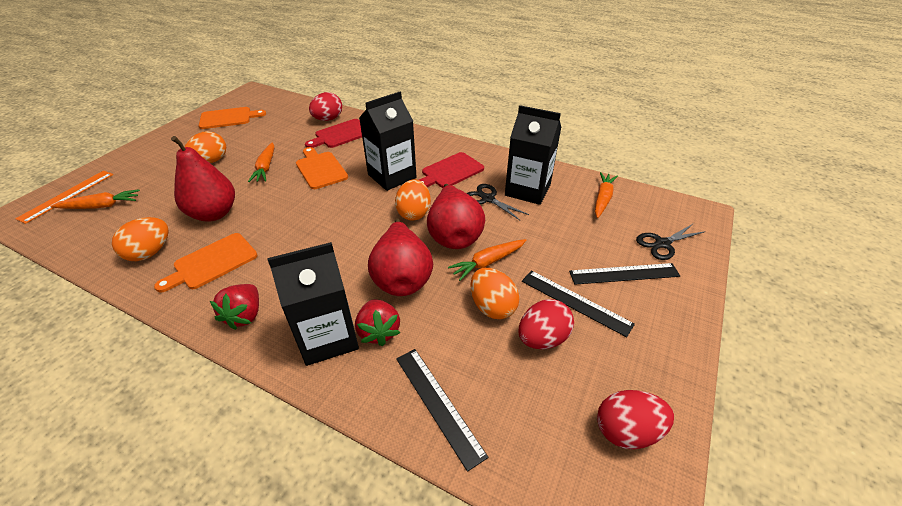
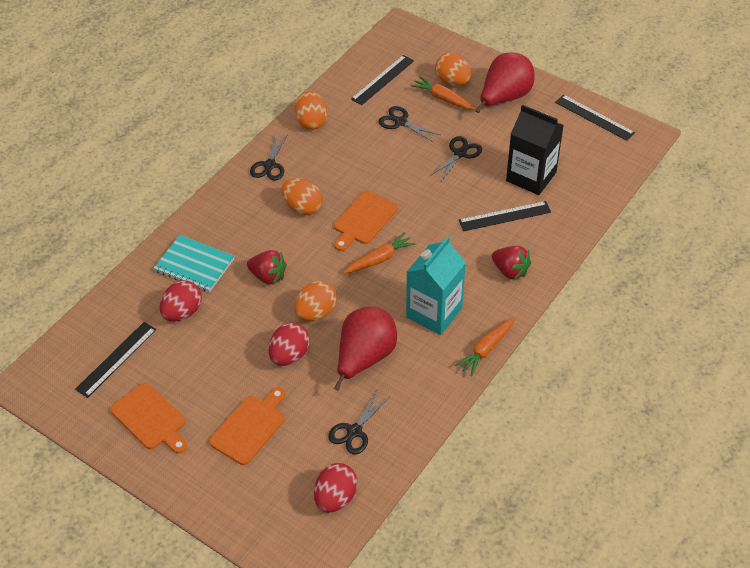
black carton: [267,242,359,366] [359,92,417,191] [505,105,561,205] = 3 -> [506,105,564,195] = 1
black ruler: [396,349,488,472] [522,271,635,337] [569,263,680,285] = 3 -> [75,322,157,398] [351,55,414,105] [459,201,551,231] [555,95,635,141] = 4
black scissors: [467,184,529,221] [636,224,706,260] = 2 -> [250,134,288,181] [328,390,390,455] [379,106,440,142] [430,136,482,182] = 4
orange carrot: [50,189,140,209] [248,142,275,182] [448,239,527,281] [595,172,618,218] = 4 -> [343,232,416,274] [411,76,475,110] [455,317,515,376] = 3
orange ruler: [15,171,113,224] = 1 -> none = 0
red cutting board: [305,119,362,148] [419,152,484,188] = 2 -> none = 0
red pear: [171,136,235,222] [368,219,433,296] [427,184,485,249] = 3 -> [334,306,397,391] [475,52,535,113] = 2
turquoise carton: none = 0 -> [406,236,466,335] = 1
turquoise notebook: none = 0 -> [154,235,235,292] = 1

